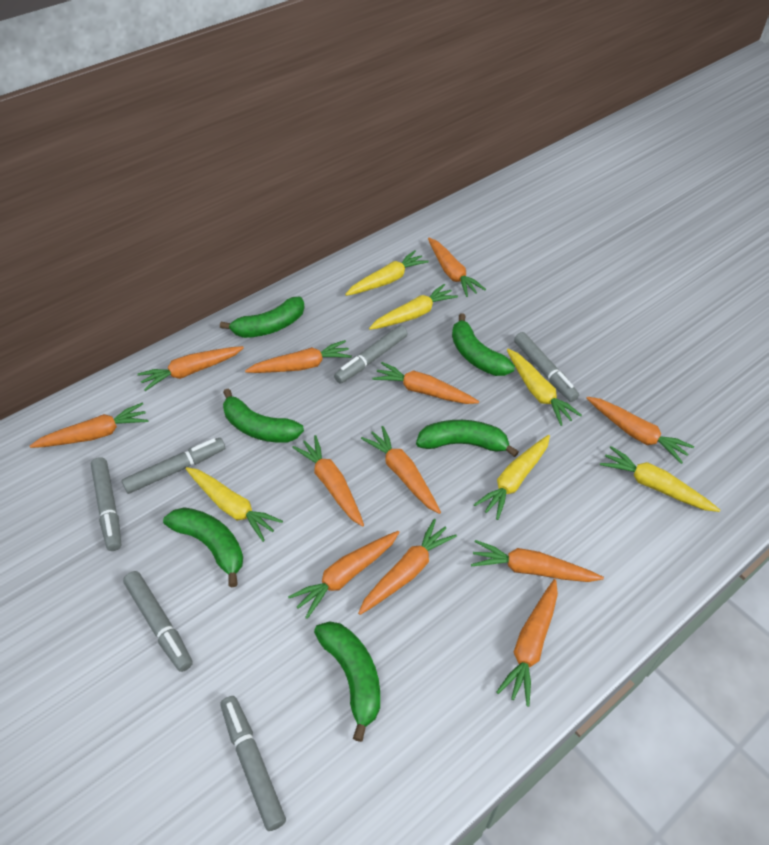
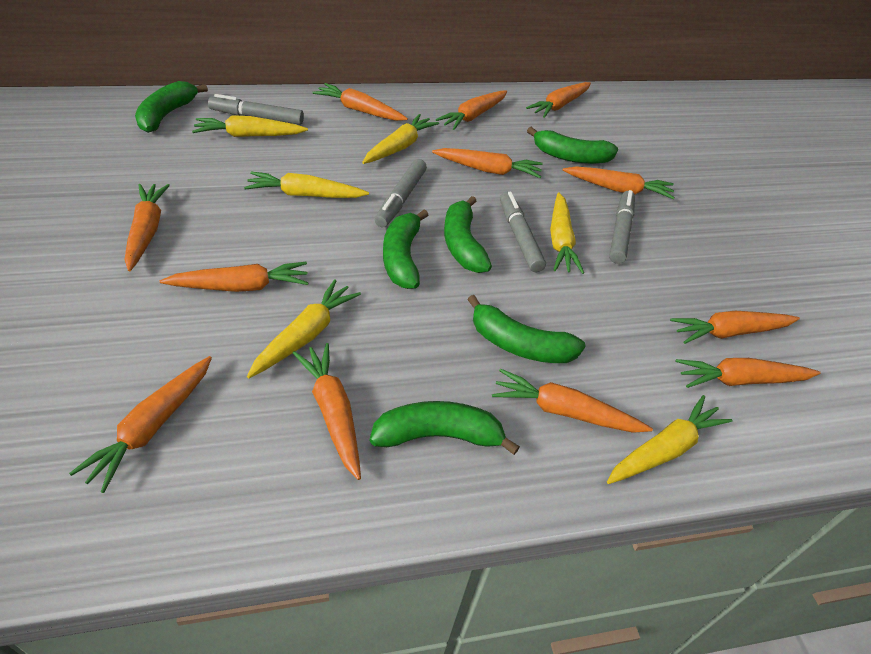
grey marker: [91,457,121,551] [122,438,225,494] [123,571,193,672] [220,696,286,831] [334,325,407,384] [514,332,579,402] = 6 -> [208,94,304,125] [375,159,427,228] [500,192,546,272] [609,190,635,264] = 4

